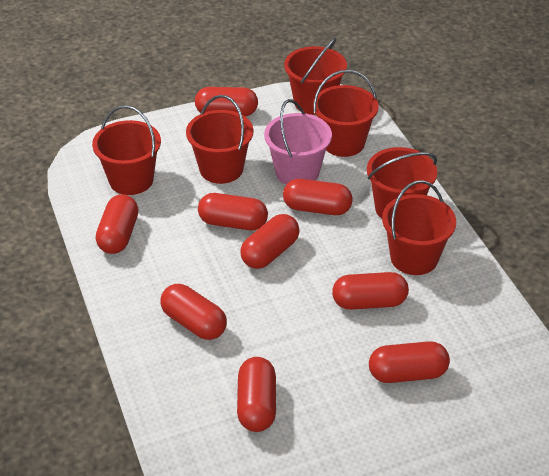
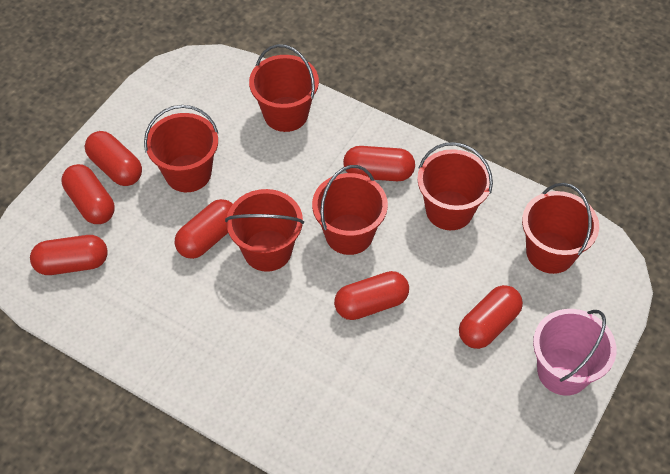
red capsule: [96,194,138,254] [161,284,227,340] [195,87,258,117] [198,193,268,230] [237,357,276,432] [240,214,300,269] [283,179,352,215] [332,272,409,310] [369,341,450,383] = 9 -> [30,235,108,275] [62,164,115,224] [85,131,142,186] [175,199,233,259] [334,271,409,320] [343,146,415,181] [459,285,523,349] = 7

